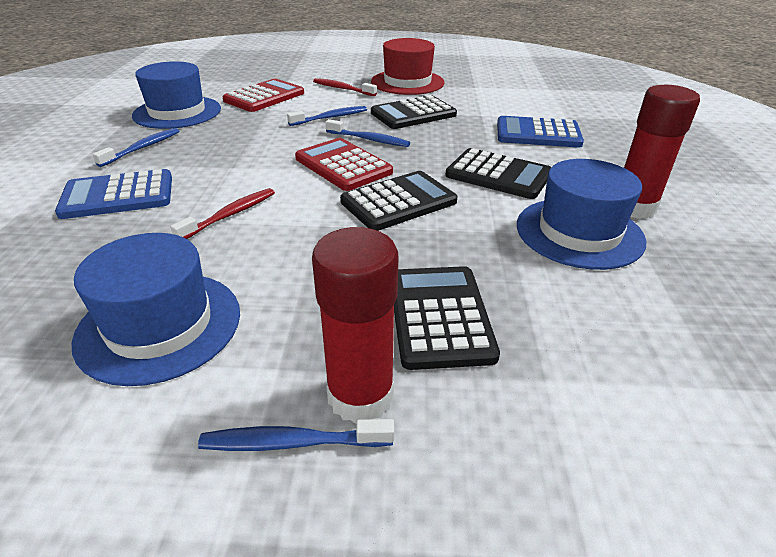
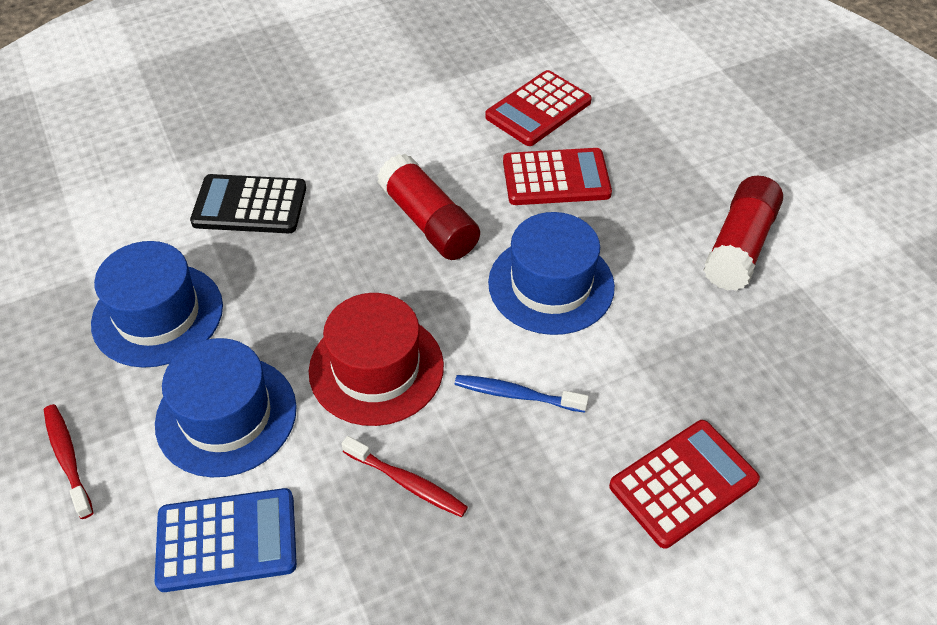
black calculator: [340,171,457,231] [371,95,457,129] [394,266,500,370] [445,148,551,199] = 4 -> [190,174,306,233] = 1
blue calculator: [55,169,172,219] [497,116,584,148] = 2 -> [154,488,297,592] = 1
blue toothbrush: [92,128,179,167] [198,419,394,451] [287,106,367,126] [325,119,410,147] = 4 -> [455,375,589,413] = 1
red calculator: [222,79,304,112] [295,138,393,191] = 2 -> [485,70,592,146] [503,148,612,205] [609,420,760,548] = 3

